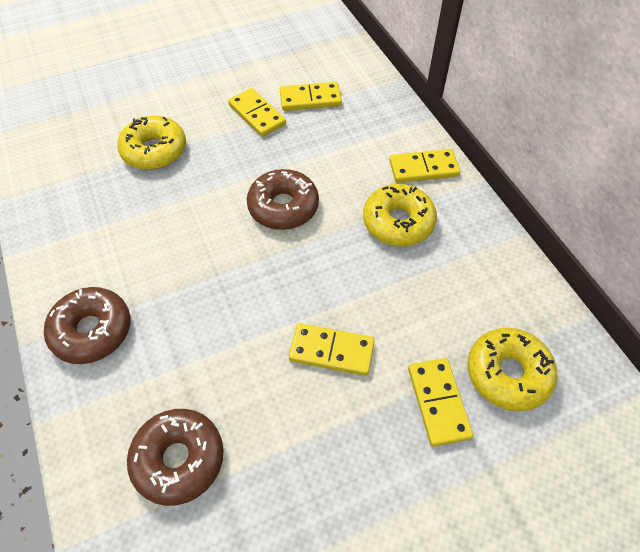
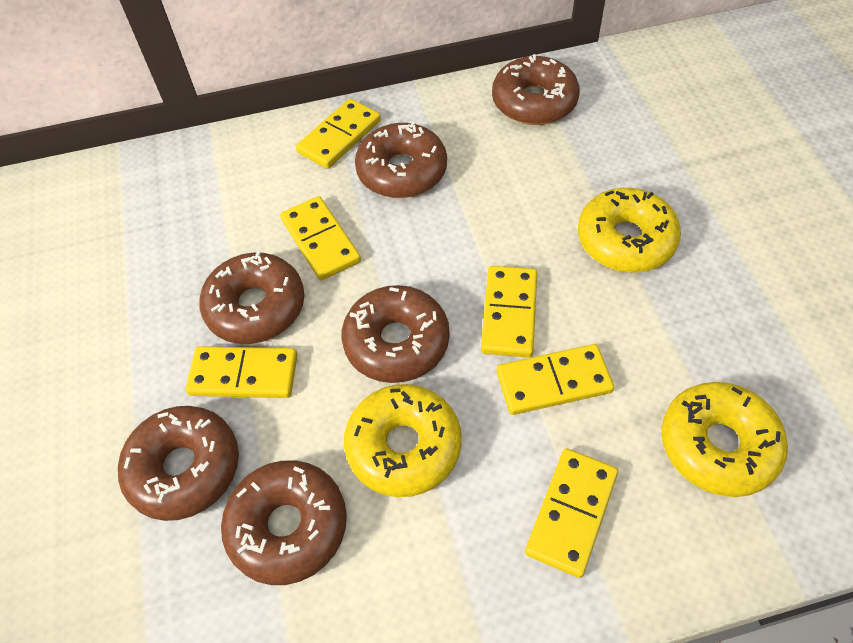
brown donut: [44,287,130,364] [127,409,224,506] [247,169,319,230] = 3 -> [118,406,239,521] [199,251,304,344] [221,461,347,585] [341,285,449,383] [355,121,447,198] [492,54,580,125] = 6
yellow domino: [228,88,286,137] [280,82,342,111] [289,323,375,376] [389,149,460,183] [408,358,473,447] = 5 -> [185,346,298,398] [280,196,361,280] [296,99,381,169] [481,266,537,358] [496,344,614,415] [525,448,618,578] = 6

